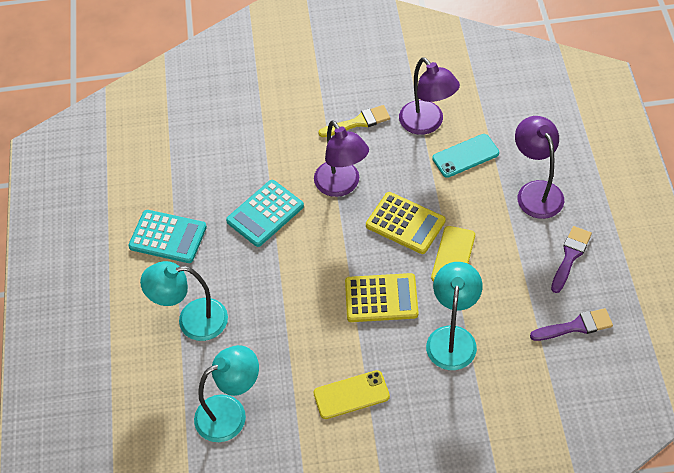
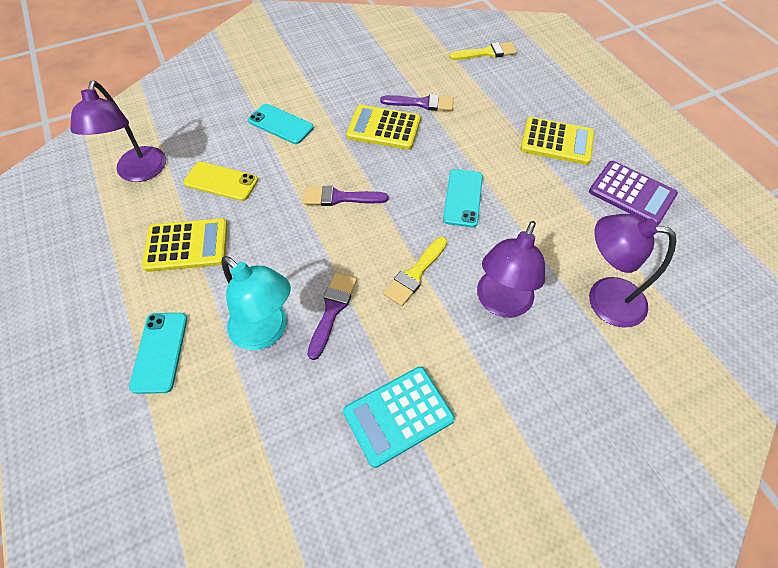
purple brush: [530,308,613,341] [551,226,592,293] = 2 -> [304,186,388,206] [307,273,357,360] [380,94,453,111] = 3
purple calculator: none = 0 -> [589,161,678,225] = 1
turquoise calculator: [128,210,207,263] [226,180,304,247] = 2 -> [343,366,455,468] = 1
turquoise lamp: [140,261,228,341] [194,345,259,442] [426,262,483,370] = 3 -> [221,256,291,350] = 1
turquoise phone: [432,134,499,178] = 1 -> [129,313,187,394] [248,104,314,144] [443,169,483,227] = 3
yellow brush: [318,105,390,137] = 1 -> [383,237,447,306] [449,42,517,60] = 2
yellow calculator: [345,273,419,322] [366,192,446,254] = 2 -> [142,218,228,272] [346,105,421,150] [520,117,594,165] = 3
yellow phone: [314,370,390,419] [431,226,475,282] = 2 -> [183,162,258,201] = 1

